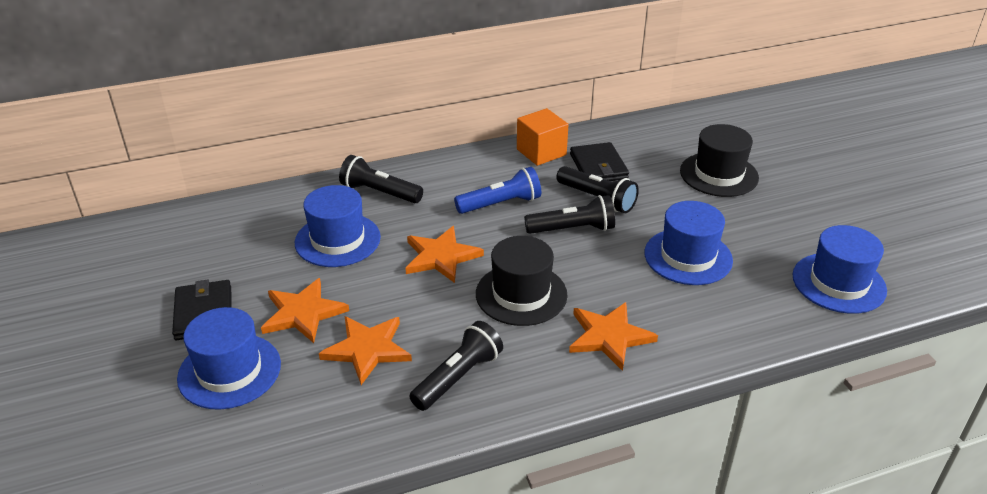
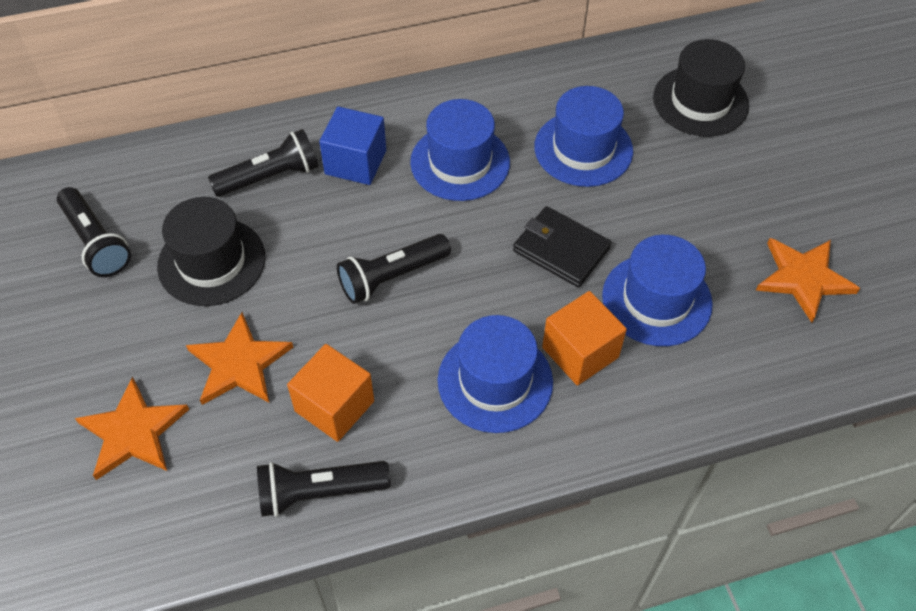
black wallet: [172,280,232,340] [570,142,629,181] = 2 -> [513,206,611,288] = 1
blue cube: none = 0 -> [319,106,386,185] = 1
blue flashlight: [454,167,541,214] = 1 -> none = 0
orange cube: [517,108,568,166] = 1 -> [287,344,374,442] [542,291,627,386] = 2
orange star: [261,278,349,343] [319,316,412,385] [405,226,484,283] [569,302,658,371] = 4 -> [75,377,189,480] [186,312,293,405] [756,238,860,323] = 3

